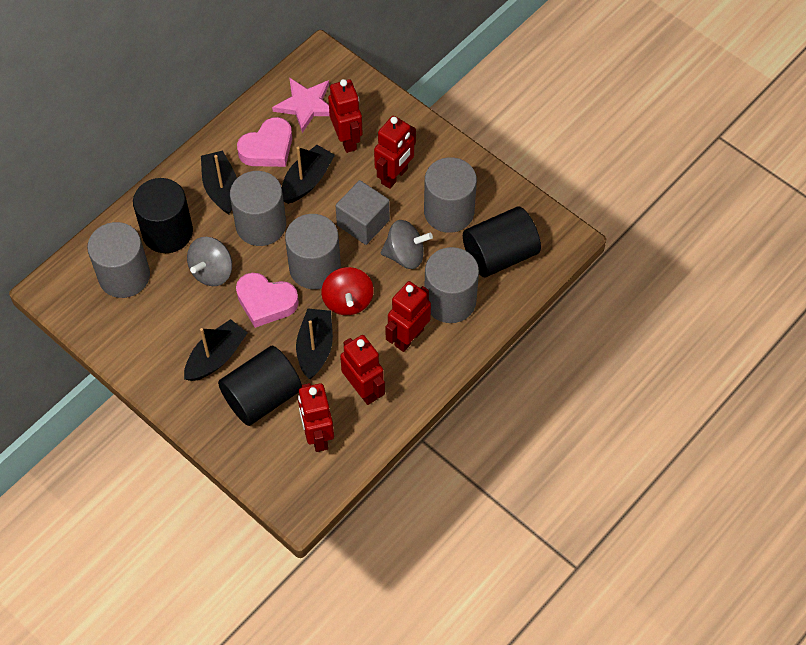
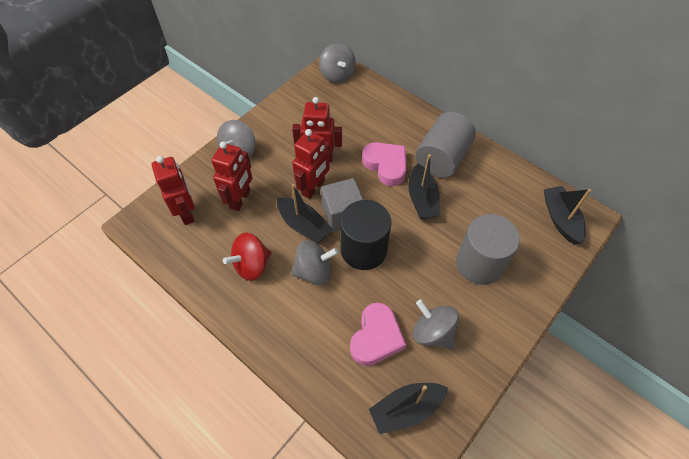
black cylinder: [133,178,193,253] [218,346,302,426] [463,207,541,277] = 3 -> [340,200,391,270] = 1
grey cylinder: [87,222,150,298] [230,171,286,246] [285,214,341,289] [424,157,477,233] [424,247,479,323] = 5 -> [415,112,476,178] [456,214,520,285] = 2
grey spinning top: [187,237,232,286] [380,220,433,269] = 2 -> [217,120,256,158] [291,240,339,285] [319,43,356,83] [413,300,459,350] = 4
pink star: [272,77,330,133] = 1 -> none = 0
red robot: [298,383,334,452] [328,79,363,153] [340,335,385,405] [374,116,416,189] [385,281,431,352] = 5 -> [152,156,195,225] [211,142,252,211] [292,97,342,162] [292,129,331,199] = 4

